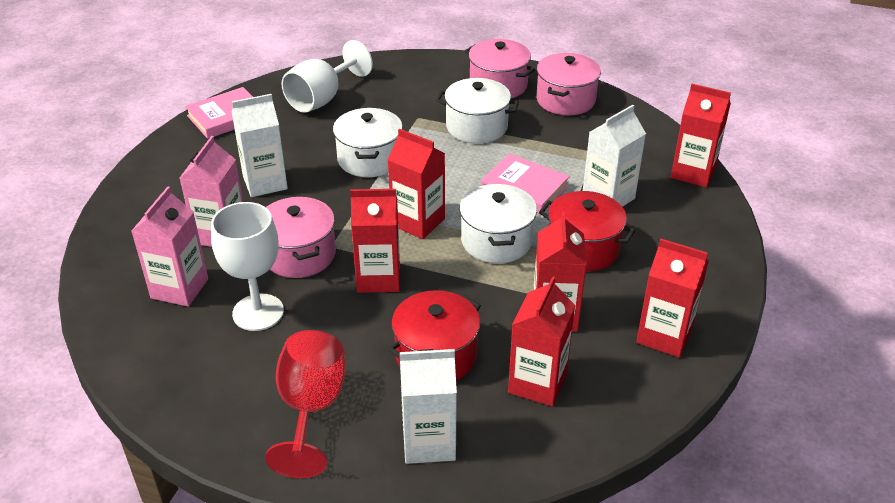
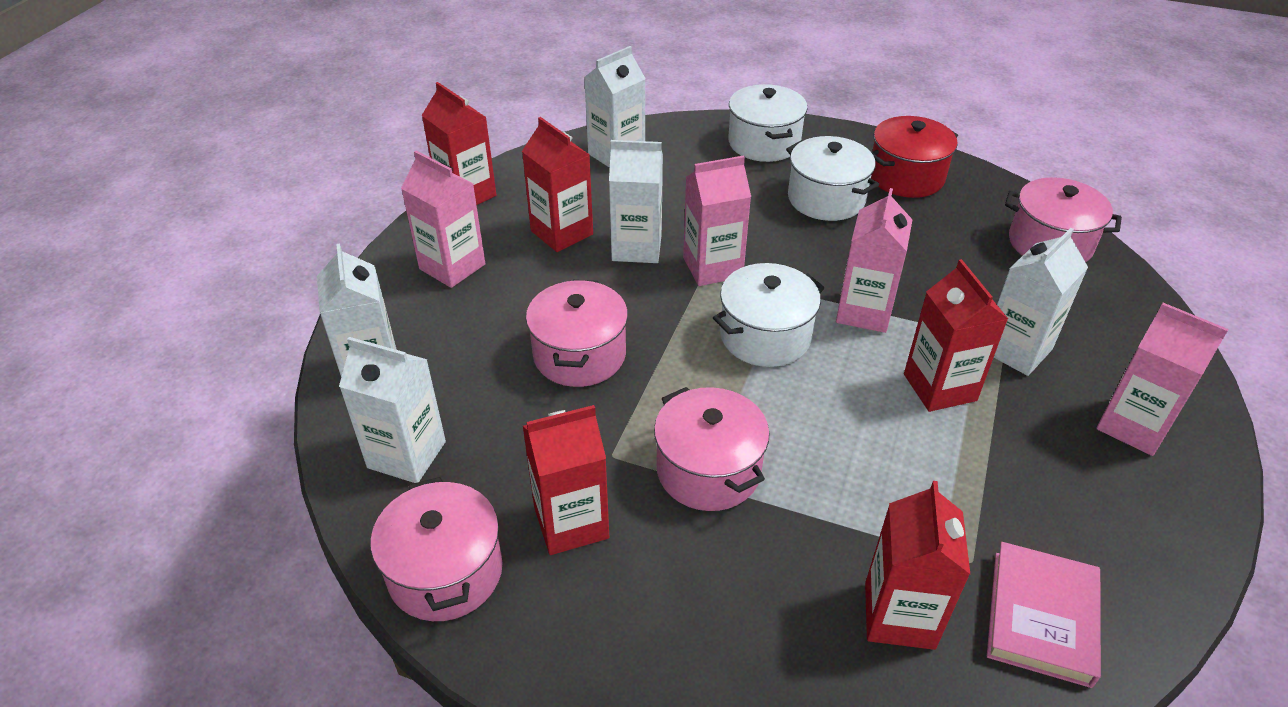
pink book: [185,87,253,139] [481,153,570,214] = 2 -> [987,542,1101,688] = 1
pink carton: [132,186,208,307] [180,136,243,247] = 2 -> [401,151,486,288] [683,155,751,286] [836,188,913,333] [1096,303,1229,456] = 4
pink pot: [266,197,336,278] [465,39,535,98] [536,53,601,115] = 3 -> [371,477,502,621] [526,280,628,387] [654,387,770,511] [1005,177,1122,262] = 4
red carton: [350,189,400,293] [388,129,445,239] [508,277,575,407] [533,212,587,332] [636,238,709,357] [671,84,731,187] = 6 -> [422,82,496,205] [522,117,593,252] [523,405,609,555] [865,481,970,650] [904,259,1008,412] = 5
red goblet: [265,330,346,478] = 1 -> none = 0
red pot: [389,290,481,380] [539,191,635,271] = 2 -> [871,116,958,198] = 1
white carton: [232,94,288,197] [400,349,457,464] [583,105,646,207] = 3 -> [317,243,396,377] [339,337,446,483] [584,46,646,168] [609,140,663,263] [994,228,1088,376] = 5
white goblet: [211,202,284,331] [282,40,373,113] = 2 -> none = 0

